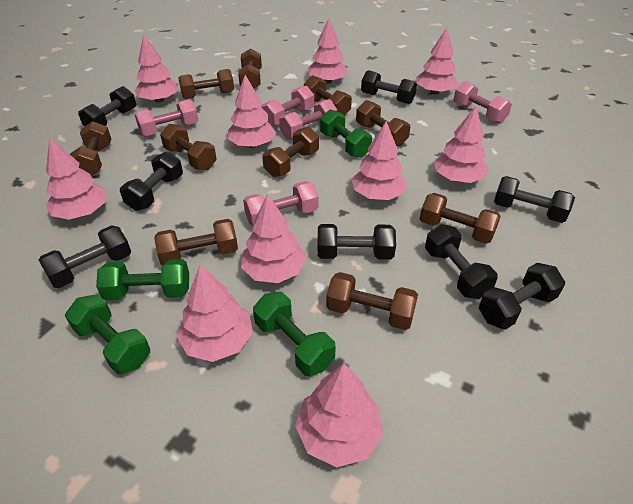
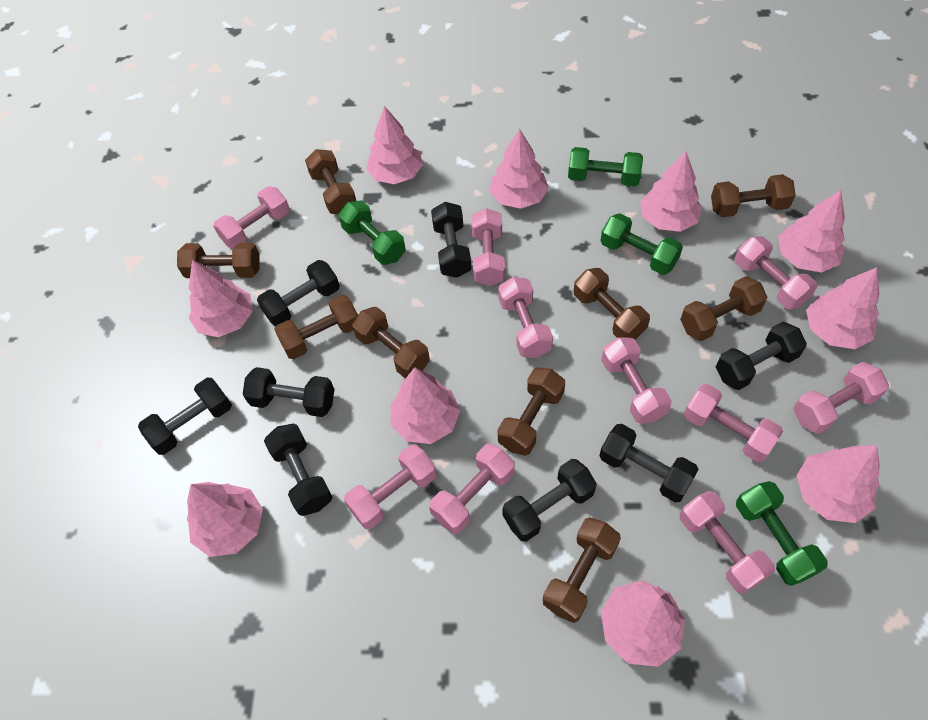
brown dumbbell: [70,121,112,176] [154,219,238,265] [160,124,217,170] [178,69,234,99] [238,48,262,88] [262,127,319,177] [304,75,352,116] [326,272,418,330] [356,100,410,146] [420,193,501,244] = 10 -> [177,242,260,278] [274,295,358,359] [305,149,356,214] [352,307,430,379] [497,367,565,456] [543,517,621,623] [574,268,650,340] [680,277,767,341] [711,174,795,217] = 9
pink dumbbell: [135,99,198,136] [243,181,319,226] [261,86,314,126] [279,99,337,139] [454,81,512,123] = 5 -> [213,186,290,249] [344,445,437,529] [429,444,515,534] [471,208,505,286] [498,277,553,358] [601,337,672,424] [680,491,775,594] [684,384,783,463] [734,236,817,310] [793,362,889,434] = 10

